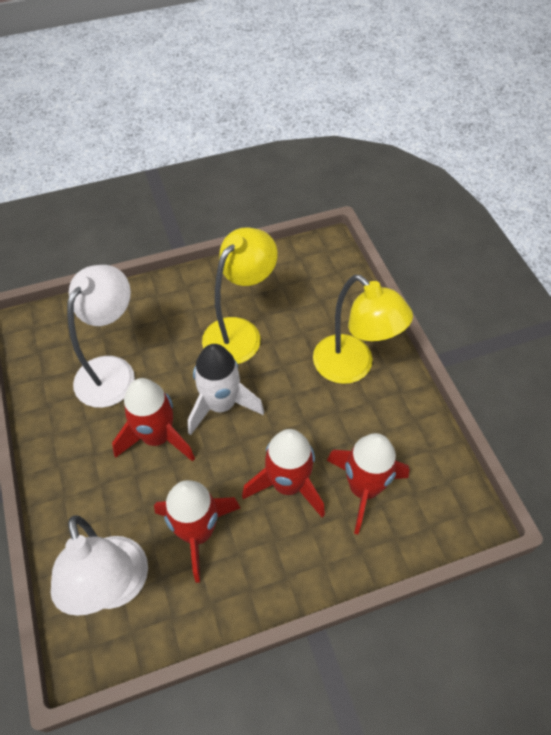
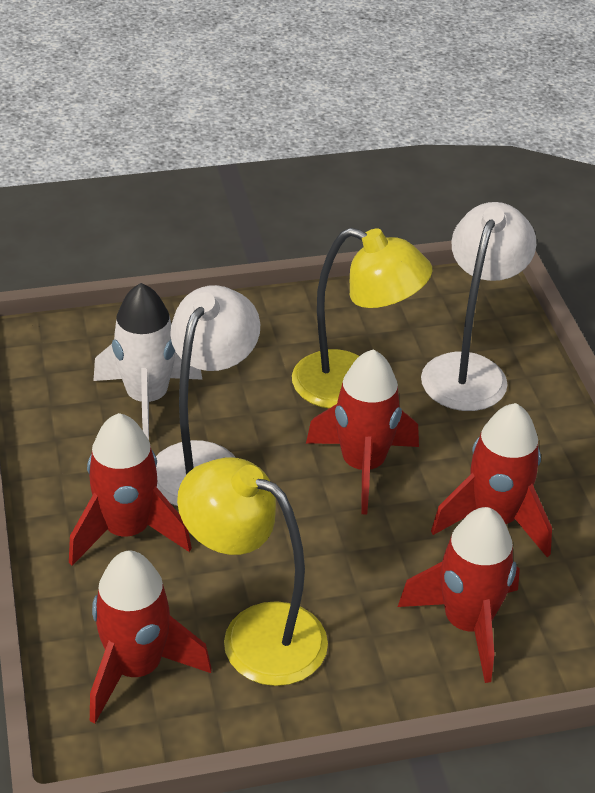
red rocket: [112,378,195,462] [154,480,240,583] [242,429,325,517] [327,433,410,534] = 4 -> [69,413,192,566] [90,551,211,724] [306,349,419,514] [398,507,520,683] [431,403,552,557] = 5

